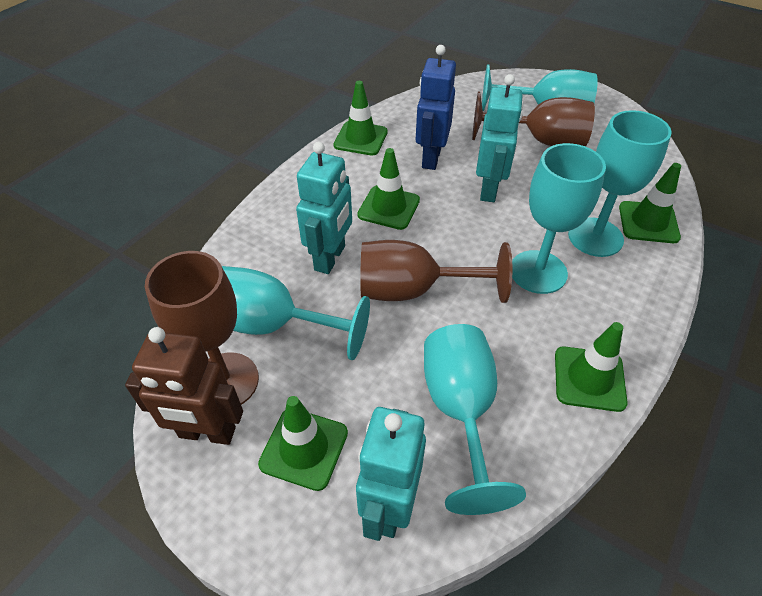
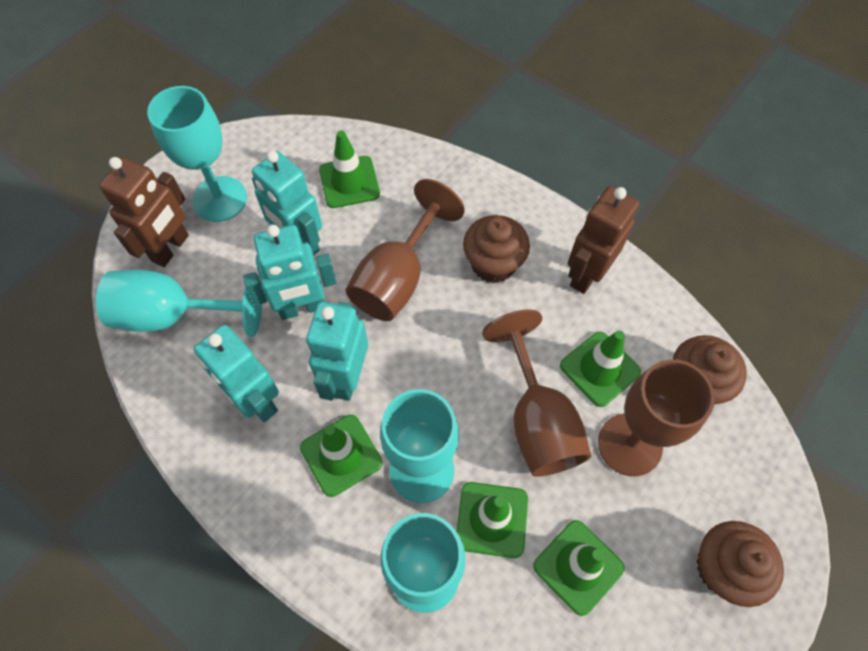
blue robot: [415,45,456,170] = 1 -> none = 0
brown cupcake: none = 0 -> [463,215,530,283] [673,335,747,404] [697,521,784,607] = 3
brown robot: [125,327,243,445] = 1 -> [99,157,189,267] [568,186,639,294] = 2
turquoise goblet: [222,266,370,360] [424,324,526,515] [482,64,598,111] [512,143,606,294] [568,110,671,257] = 5 -> [96,270,262,337] [147,86,247,222] [380,389,459,503] [381,513,465,613] = 4
turquoise robot: [296,142,352,274] [356,407,426,541] [476,74,523,202] = 3 -> [194,325,279,422] [243,225,336,320] [252,151,322,256] [306,302,368,401] = 4

